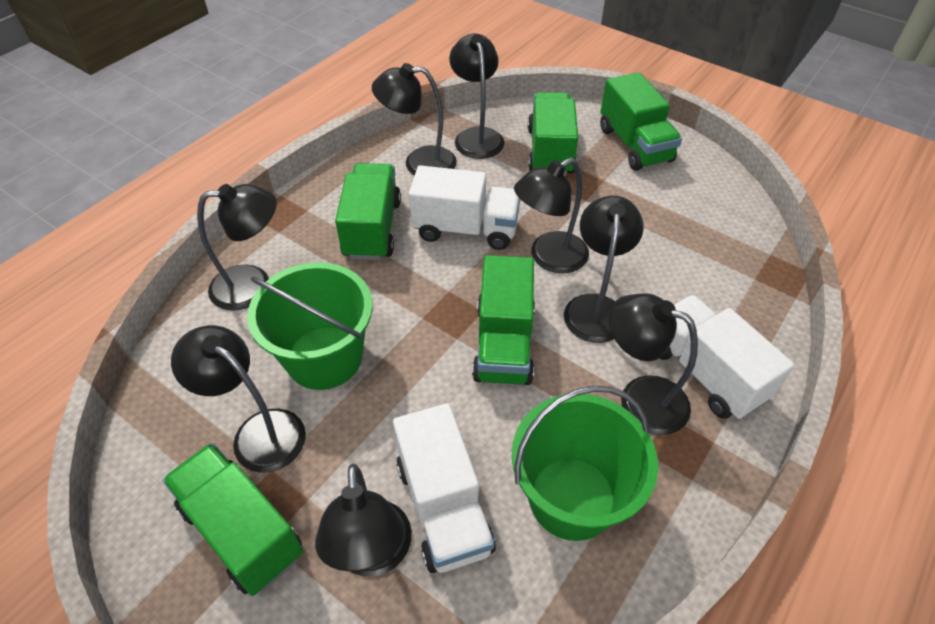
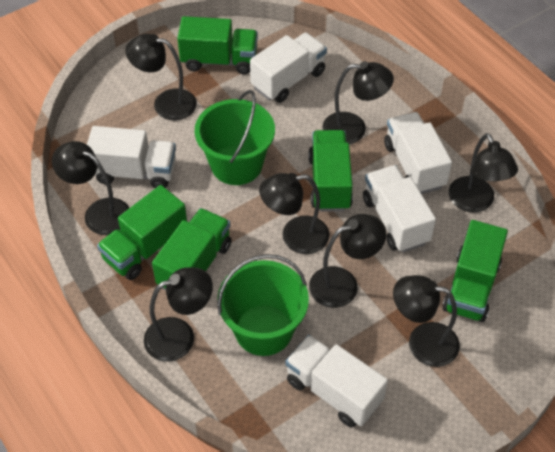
white truck: [393,403,496,573] [409,165,521,250] [659,295,794,419] = 3 -> [87,126,176,188] [250,33,327,103] [285,335,388,427] [363,165,436,252] [384,112,452,194] = 5

